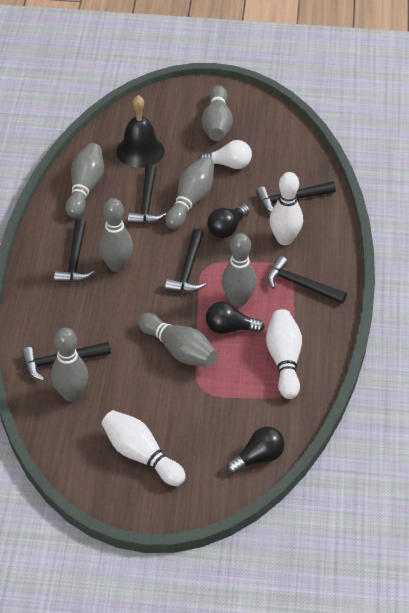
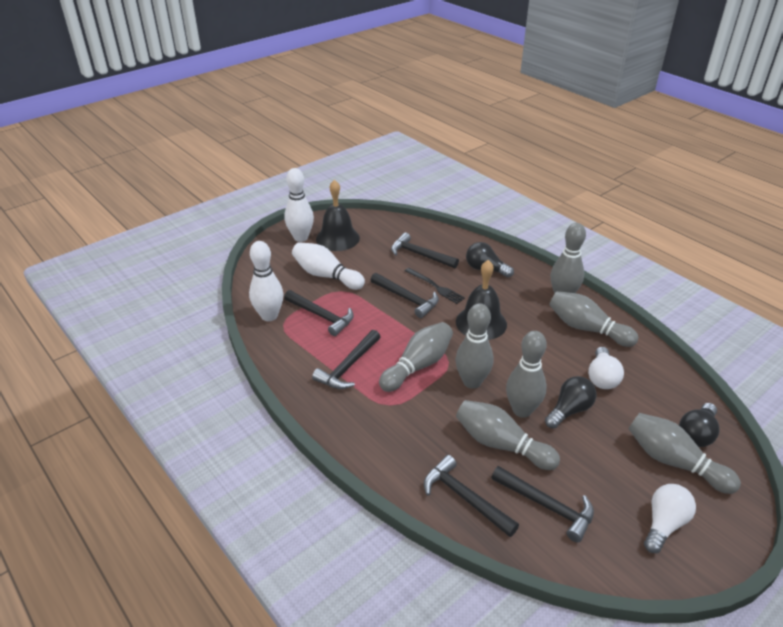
black bell: [116,95,164,168] = 1 -> [316,180,360,251] [456,260,507,340] = 2
black fork: none = 0 -> [405,268,465,304] = 1
white light bulb: [199,140,252,169] = 1 -> [588,347,624,389] [644,484,696,553] = 2

